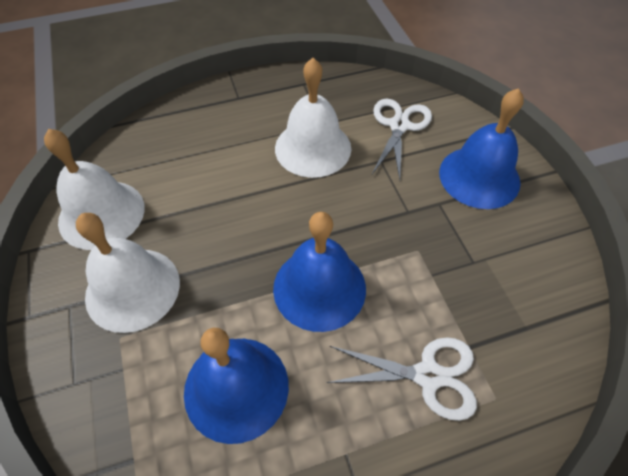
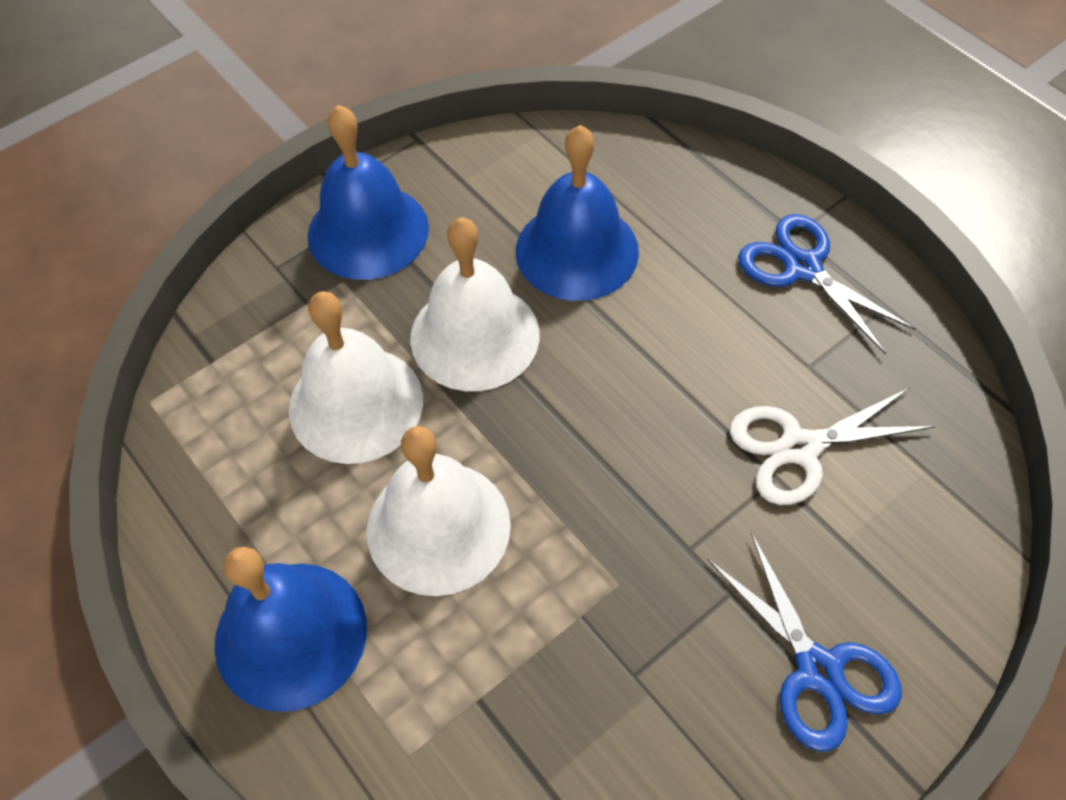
blue scissors: none = 0 -> [708,532,902,752] [738,214,916,355] = 2
white scissors: [326,337,477,421] [372,98,432,180] = 2 -> [729,388,936,505] = 1

